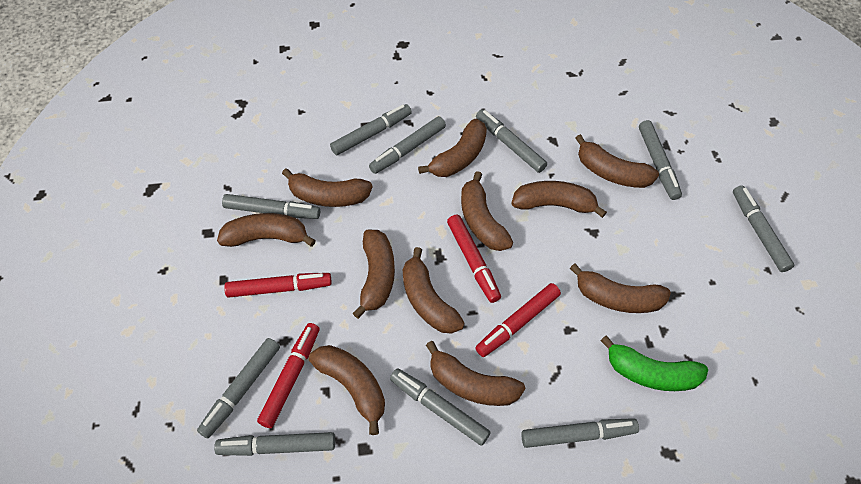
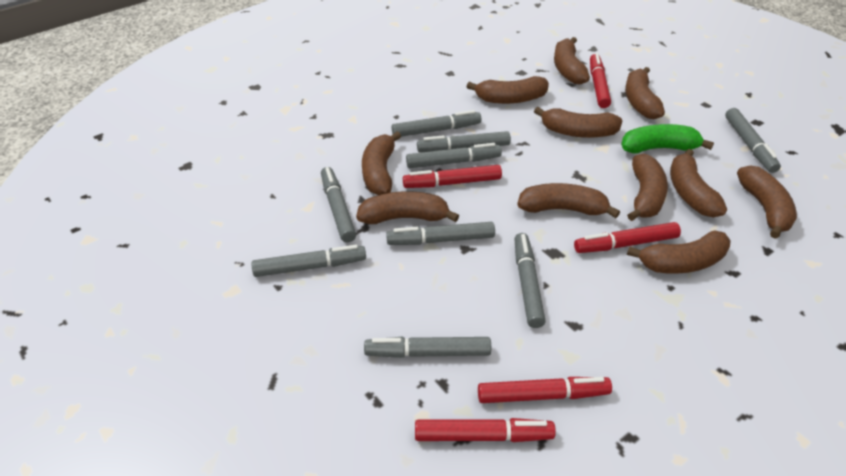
grey marker: [197,338,280,438] [214,432,335,456] [222,194,320,219] [330,104,412,155] [369,116,446,174] [390,368,490,446] [476,109,547,173] [521,418,639,448] [639,120,682,200] [733,185,794,272] = 10 -> [252,245,366,277] [321,167,356,242] [364,337,491,358] [386,222,495,245] [392,110,481,137] [406,143,502,168] [417,131,511,152] [514,233,546,328] [725,108,781,173] = 9
red marker: [224,273,332,298] [257,323,320,428] [447,215,501,303] [475,283,561,357] = 4 -> [403,165,502,188] [415,418,556,442] [478,377,612,403] [574,222,681,253] [590,53,611,108] = 5

